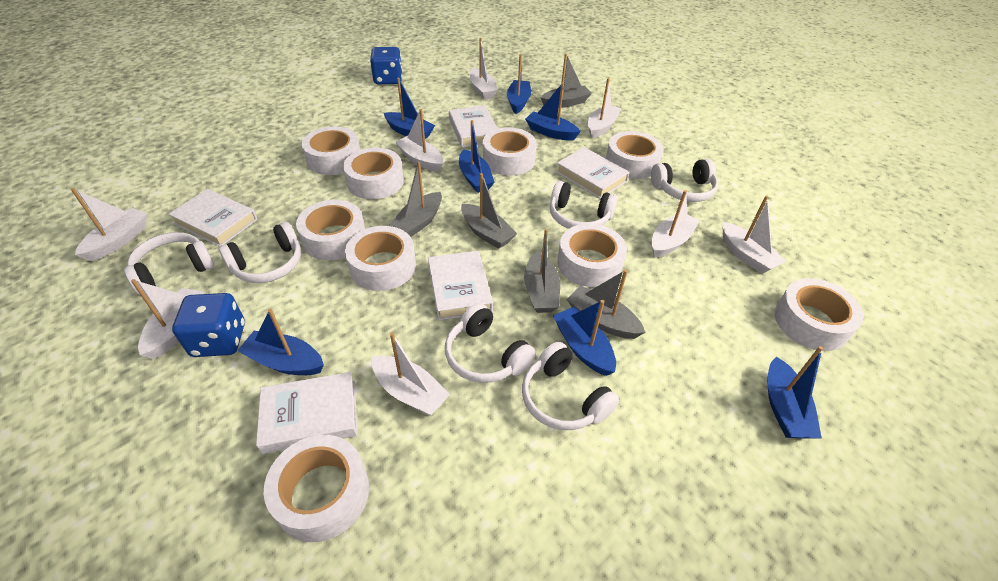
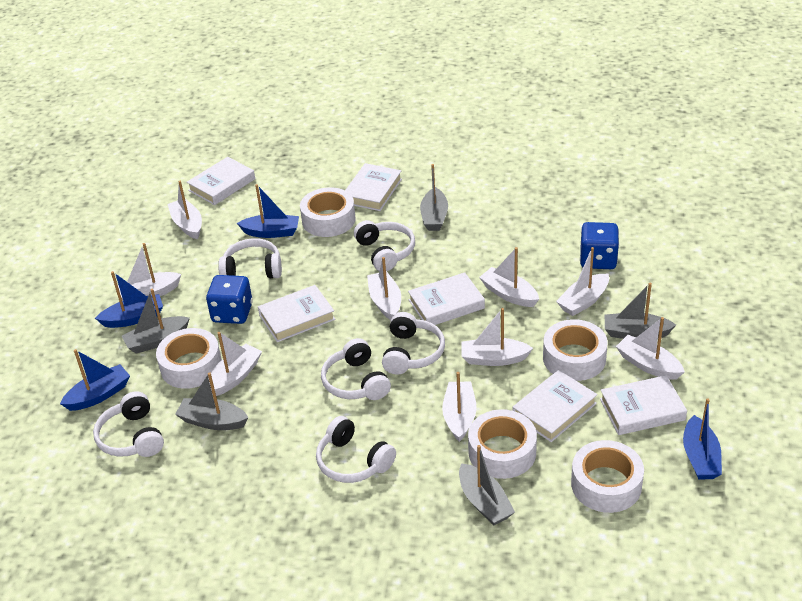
blue boat: [237,309,324,375] [384,78,435,139] [459,120,494,193] [507,54,531,114] [525,82,581,141] [553,300,616,376] [768,346,823,439] = 7 -> [60,349,130,411] [95,271,163,328] [237,184,299,238] [683,398,722,480] = 4
white boat: [71,188,148,261] [131,279,204,359] [372,332,450,416] [395,109,443,172] [469,38,498,100] [588,78,621,138] [652,190,700,258] [722,195,786,274] = 8 -> [118,243,181,301] [167,181,202,239] [208,332,262,396] [367,257,401,320] [442,372,477,442] [461,308,533,366] [479,247,539,307] [556,247,609,316] [616,317,685,380] = 9
white book: [168,189,258,247] [256,372,358,454] [428,251,493,320] [449,106,498,147] [556,147,630,199] = 5 -> [187,157,255,205] [258,285,335,342] [345,163,402,211] [408,272,485,325] [512,370,598,442] [600,375,687,435] = 6
white tape: [264,435,369,542] [296,200,365,260] [302,126,360,175] [343,148,404,199] [345,226,416,291] [483,128,537,176] [557,224,627,287] [606,131,663,179] [774,278,864,351] = 9 -> [156,328,222,389] [300,187,356,237] [468,409,537,479] [543,319,608,381] [571,440,644,513] = 5

